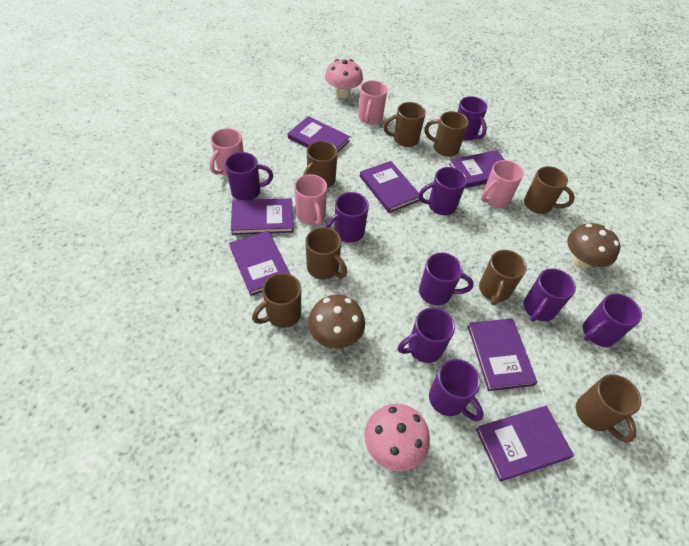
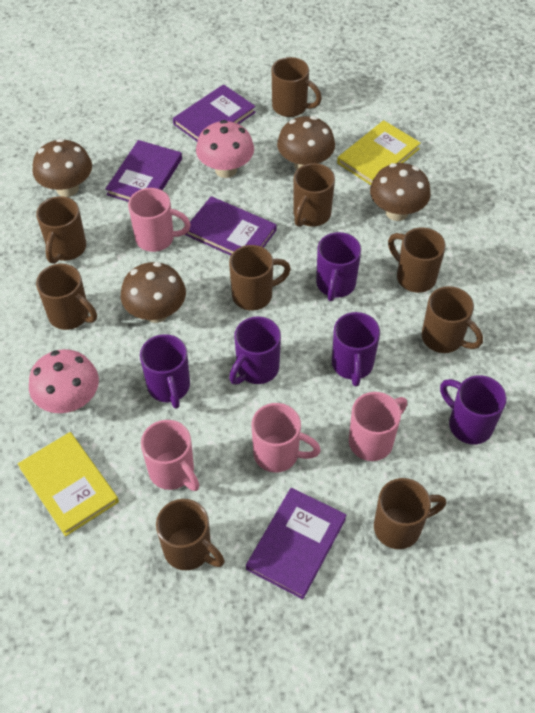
brown mug: [252,273,301,328] [303,141,338,188] [305,227,347,280] [383,102,426,147] [424,111,469,157] [479,250,527,305] [524,166,575,214] [576,374,642,442] = 8 -> [36,196,86,264] [36,264,97,330] [156,499,225,570] [229,245,291,311] [271,57,322,117] [293,163,335,227] [374,478,446,549] [388,227,446,293] [422,286,483,353] = 9
brown mushroom: [308,295,365,349] [567,223,620,269] = 2 -> [32,139,92,197] [121,262,186,323] [277,116,335,170] [370,163,431,221] = 4
purple book: [229,231,290,296] [231,198,293,235] [288,116,350,152] [360,161,420,213] [449,150,504,188] [468,319,537,391] [476,406,574,482] = 7 -> [105,140,182,202] [173,84,256,142] [185,196,276,255] [246,488,346,599] = 4
purple mug: [225,152,273,200] [325,192,369,243] [398,308,455,363] [418,167,467,215] [419,253,474,305] [429,359,484,422] [458,96,487,141] [523,268,576,322] [583,293,642,347] = 9 -> [140,334,190,409] [229,316,281,384] [316,232,361,301] [332,312,380,387] [440,375,507,444] = 5
yellow book: none = 0 -> [18,432,119,536] [337,120,421,185] = 2

